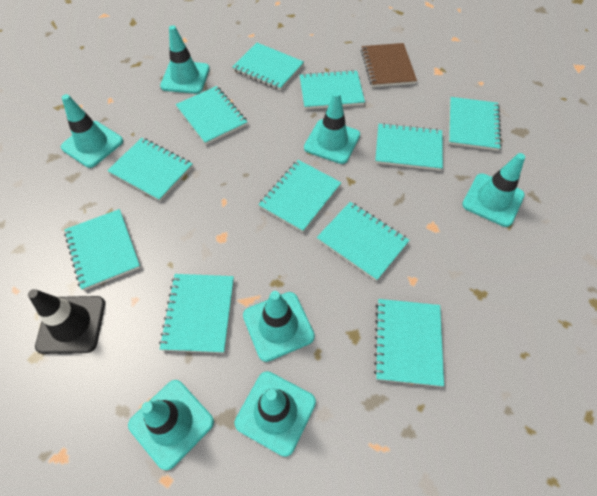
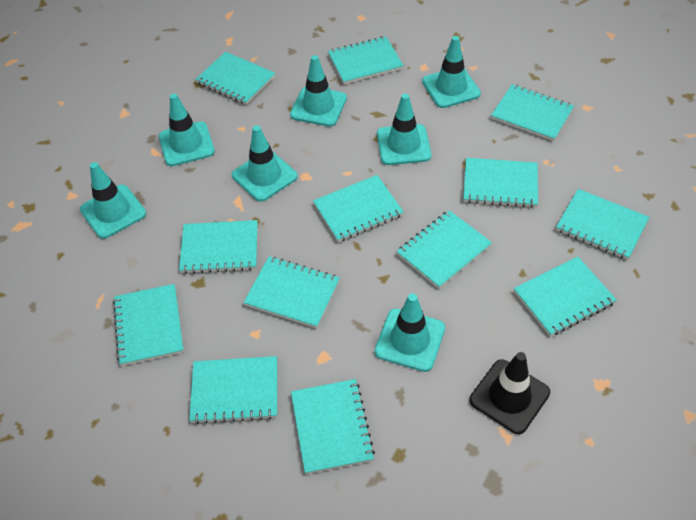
brown notebook: [361,43,417,87] = 1 -> none = 0
turquoise notebook: [64,209,141,291] [107,138,193,201] [159,274,234,353] [176,86,247,145] [232,43,304,90] [258,160,341,232] [300,70,365,109] [317,202,410,281] [374,299,444,387] [375,123,443,171] [449,97,502,151] = 11 -> [113,284,184,366] [179,220,258,274] [189,356,277,424] [195,52,276,105] [243,256,340,328] [291,379,375,474] [313,175,404,242] [328,36,404,84] [396,210,492,289] [464,158,538,208] [491,84,574,141] [514,257,617,336] [556,189,649,260] = 13

